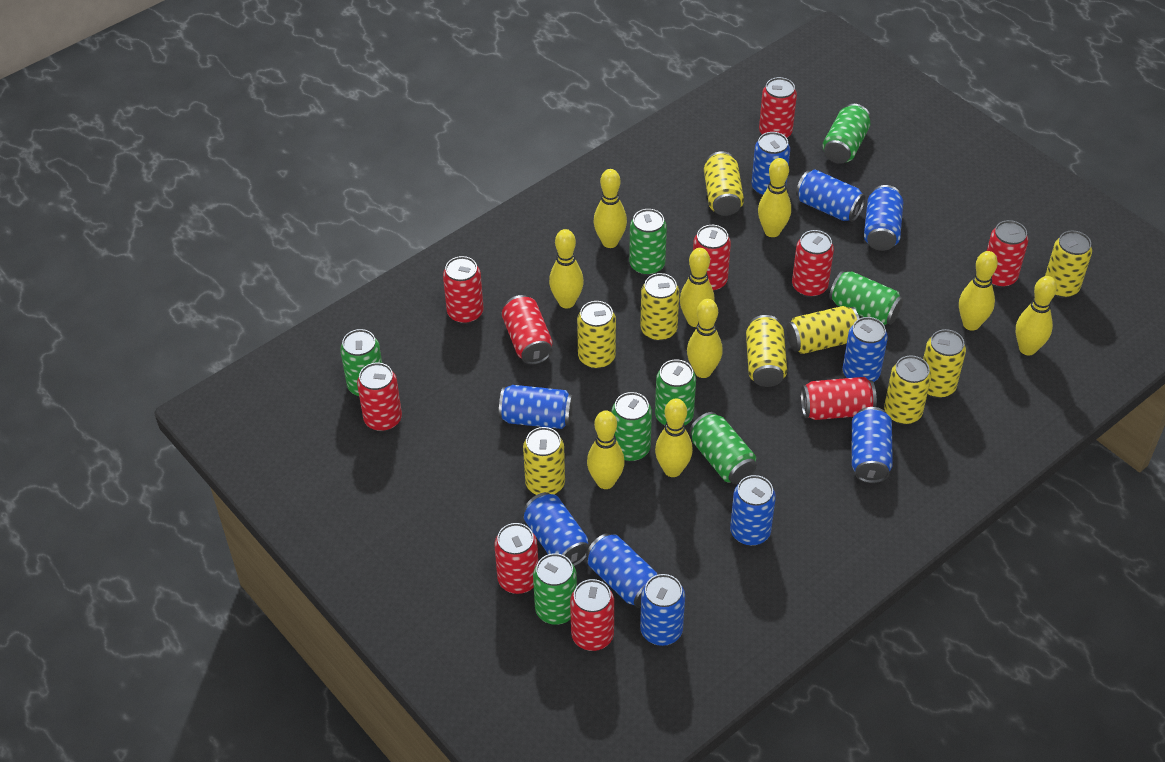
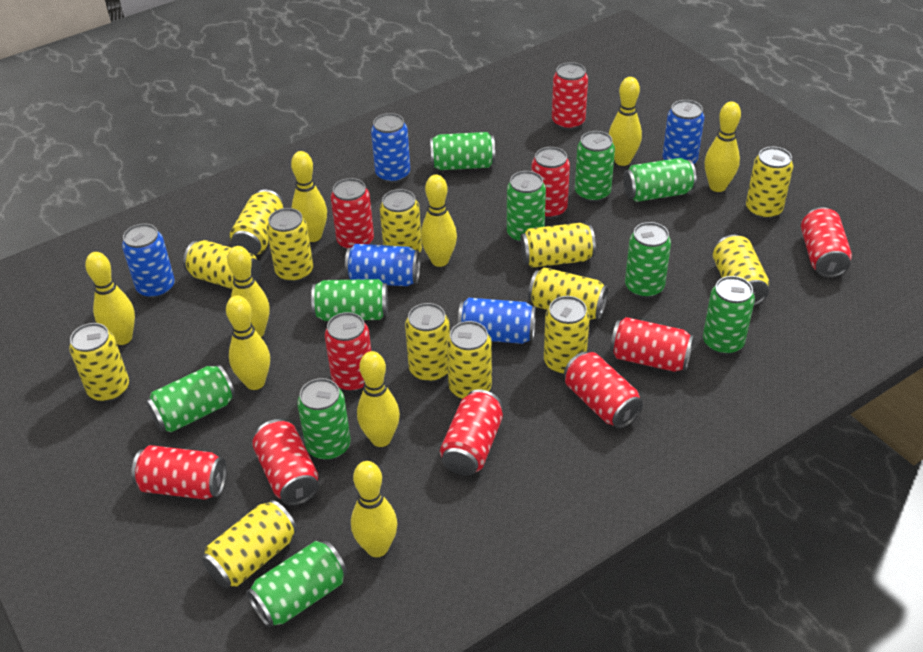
blue can: [499,385,573,429] [524,492,590,567] [586,533,657,608] [640,574,685,646] [730,475,776,546] [752,132,790,196] [796,169,866,222] [843,317,888,382] [852,407,893,483] [864,185,903,251] = 10 -> [122,223,175,299] [345,244,420,286] [371,113,410,183] [458,298,536,344] [663,100,704,164] = 5
green can: [340,329,382,396] [533,553,577,625] [611,392,652,462] [629,209,667,276] [655,359,696,426] [689,412,757,484] [822,104,871,164] [829,271,903,325] = 8 -> [146,365,235,432] [246,541,347,628] [297,378,351,460] [311,279,388,321] [430,132,495,170] [507,171,546,243] [575,131,615,202] [623,158,697,202] [625,222,671,298] [703,276,755,355] = 10
yellow can: [523,427,565,495] [577,301,616,369] [640,273,679,341] [704,151,744,216] [746,315,787,387] [787,306,860,354] [884,356,931,425] [923,329,966,398] [1045,231,1092,298] = 9 -> [69,323,129,402] [183,240,261,289] [202,500,297,588] [230,190,284,255] [267,208,313,282] [380,189,422,252] [405,303,450,382] [447,321,492,399] [520,223,596,268] [528,267,608,320] [544,296,590,375] [713,235,769,306] [746,147,793,219] = 13

